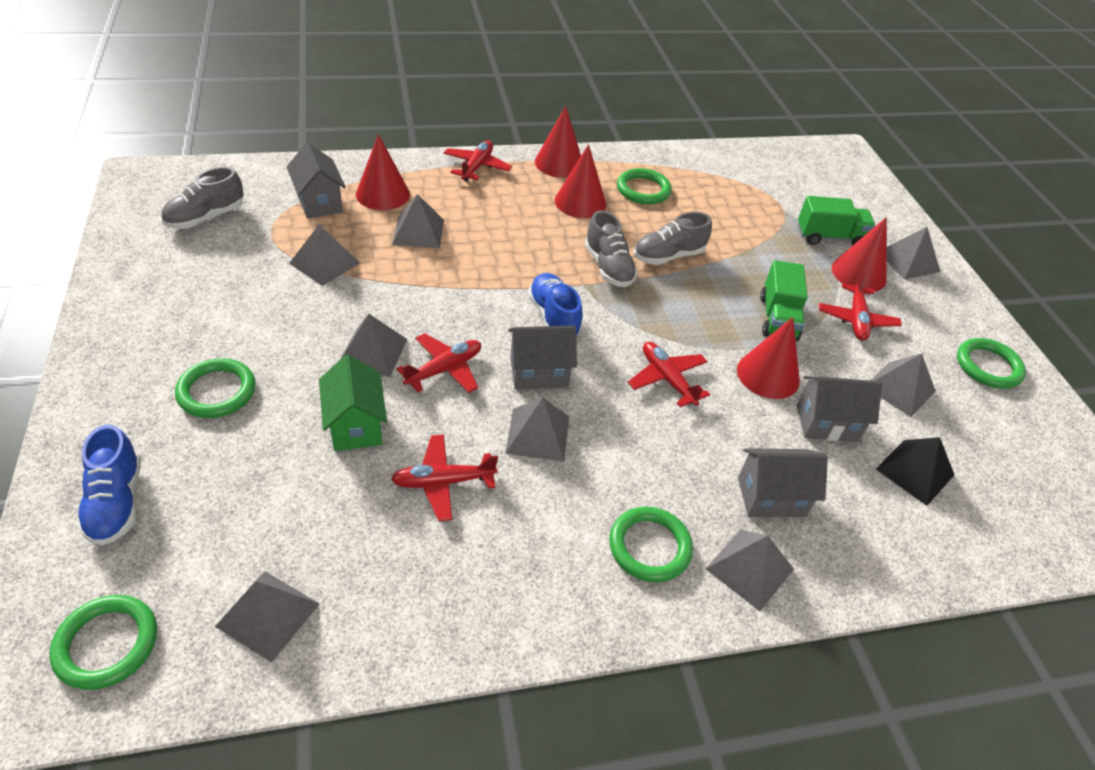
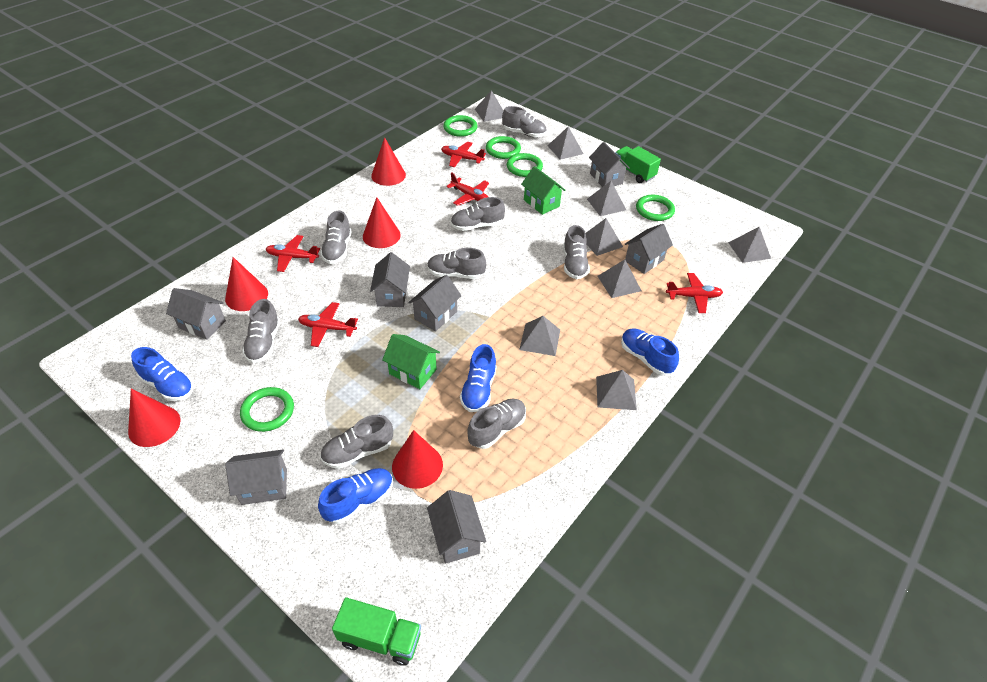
black pyramid: [876,437,954,506] = 1 -> none = 0
blue shoe: [77,424,141,546] [528,273,583,336] = 2 -> [131,347,194,401] [318,468,393,524] [460,344,497,412] [621,328,679,375] = 4
green house: [319,355,387,451] = 1 -> [382,334,440,389] [521,166,565,215] = 2
grey house: [287,143,346,219] [508,325,577,390] [738,448,828,517] [797,376,882,442] = 4 -> [166,288,226,340] [225,450,287,505] [370,252,410,307] [408,275,461,331] [427,490,486,564] [589,142,630,187] [625,224,673,274] = 7
grey shoe: [161,167,243,229] [585,210,638,287] [634,212,712,265] = 3 -> [242,299,280,363] [320,211,351,264] [320,415,393,469] [427,248,486,279] [451,197,505,231] [467,399,526,449] [502,106,547,137] [563,225,590,279] = 8

